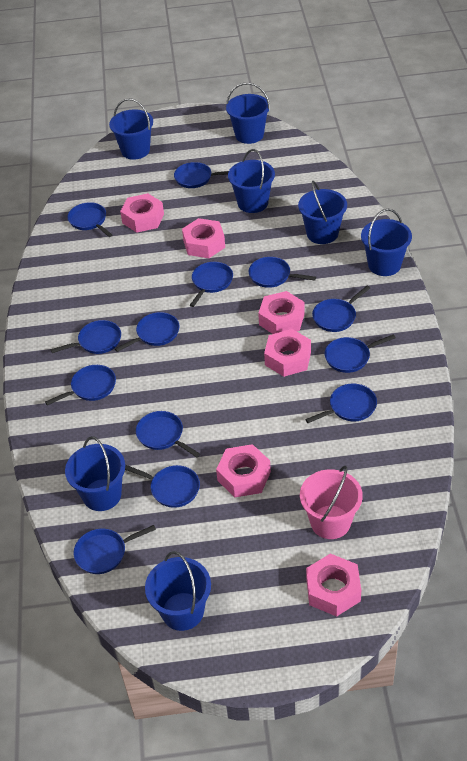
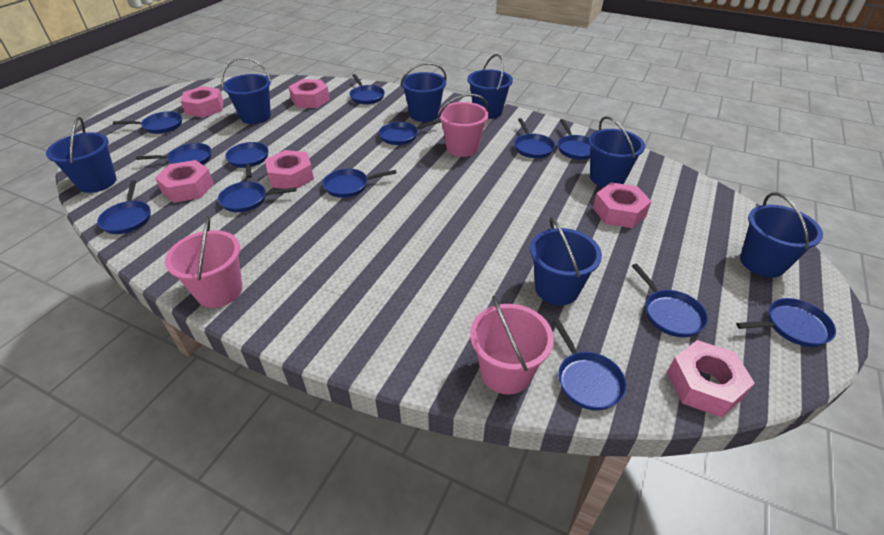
pink bucket: [300,466,363,539] = 1 -> [165,217,242,308] [438,94,489,157] [470,296,554,394] = 3

